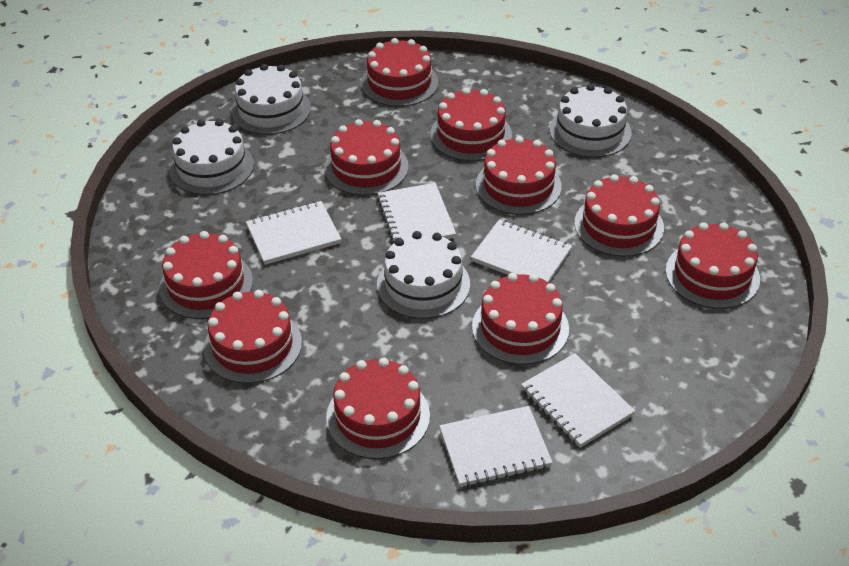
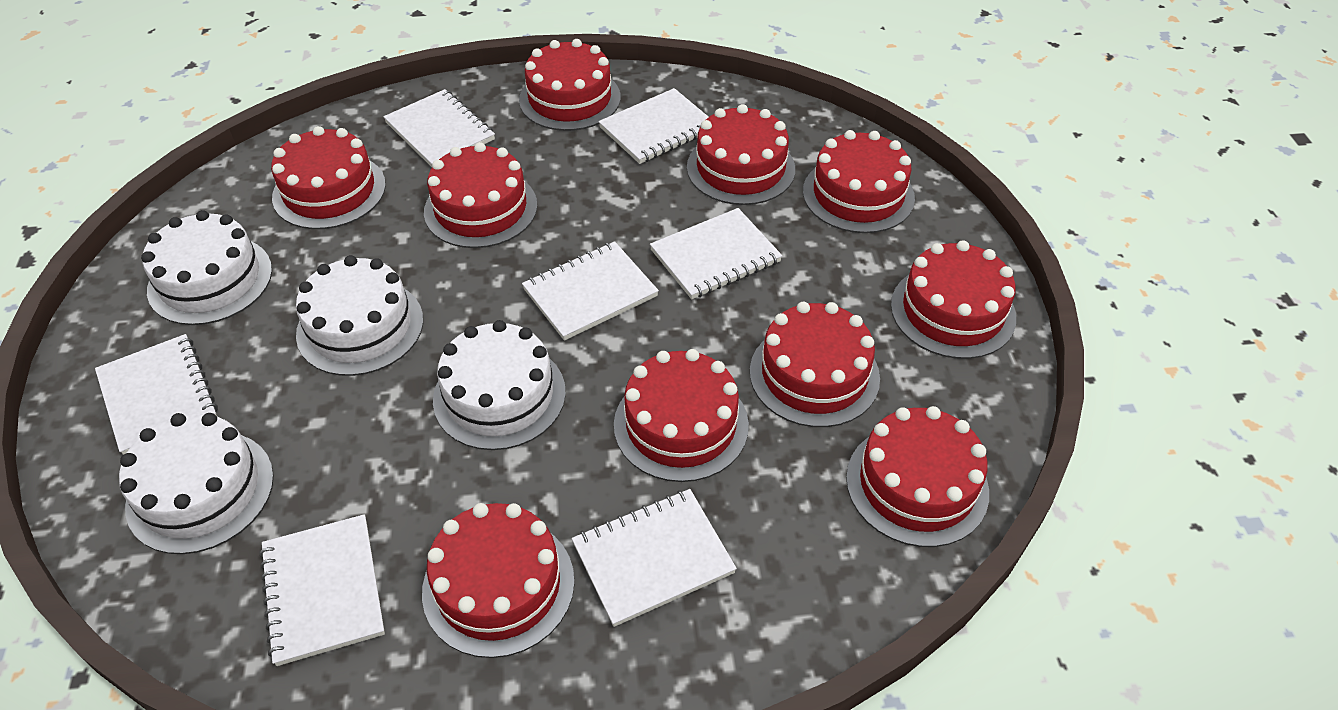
white notebook: [246,201,341,265] [377,183,456,243] [439,406,553,487] [471,219,572,283] [521,353,635,448] = 5 -> [95,334,218,455] [259,514,385,666] [383,89,495,167] [522,241,659,341] [572,489,737,627] [598,88,708,164] [650,208,782,299] = 7

